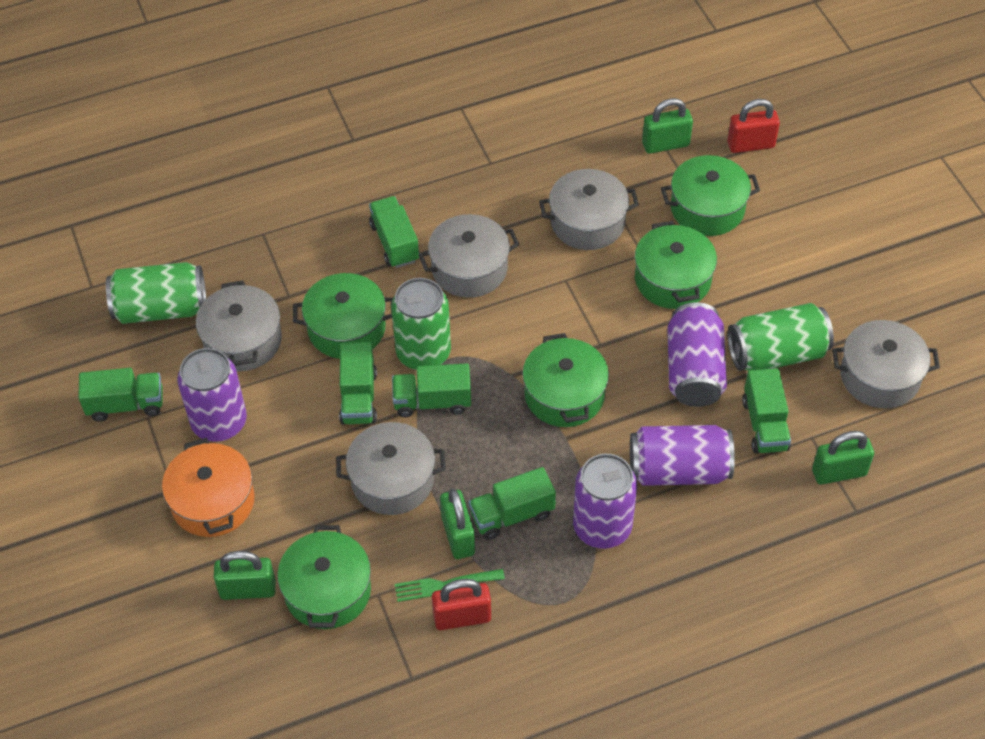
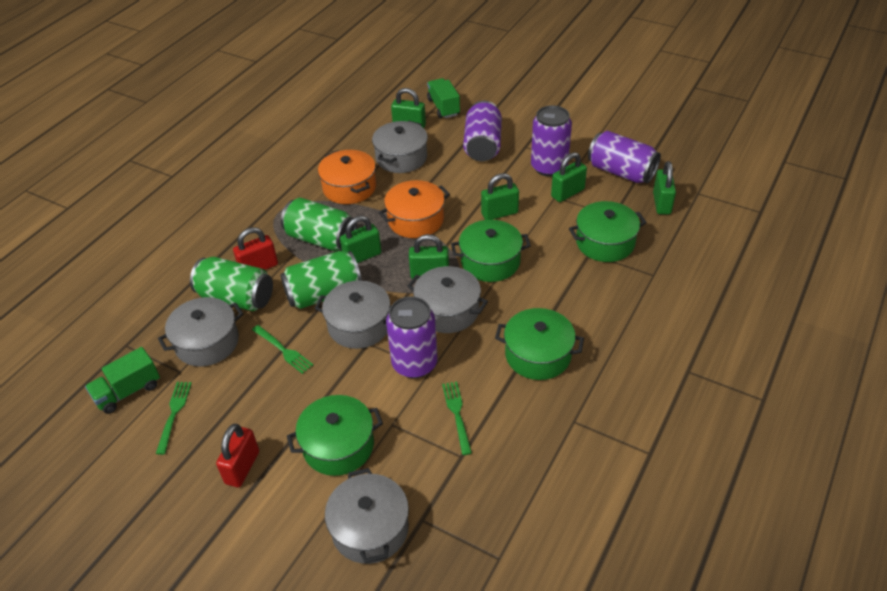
green fork: [395,569,505,602] = 1 -> [156,382,192,455] [252,325,313,374] [442,381,472,455] = 3
green padlock: [214,551,276,600] [440,488,475,559] [642,98,693,154] [812,431,874,485] = 4 -> [340,216,381,263] [391,88,426,128] [409,234,449,279] [481,173,519,220] [551,152,587,202] [653,161,676,214] = 6
green pot: [277,525,371,629] [293,273,393,359] [522,333,609,427] [635,221,717,309] [661,155,760,236] = 5 -> [287,395,383,476] [451,220,531,282] [495,308,584,380] [569,201,647,262] = 4
green truck: [78,368,163,422] [339,342,377,425] [369,196,419,268] [392,363,471,417] [469,467,556,540] [742,368,791,454] = 6 -> [85,347,160,414] [427,78,460,118] = 2
orange pot: [162,438,255,537] = 1 -> [318,150,376,204] [378,180,450,238] = 2

